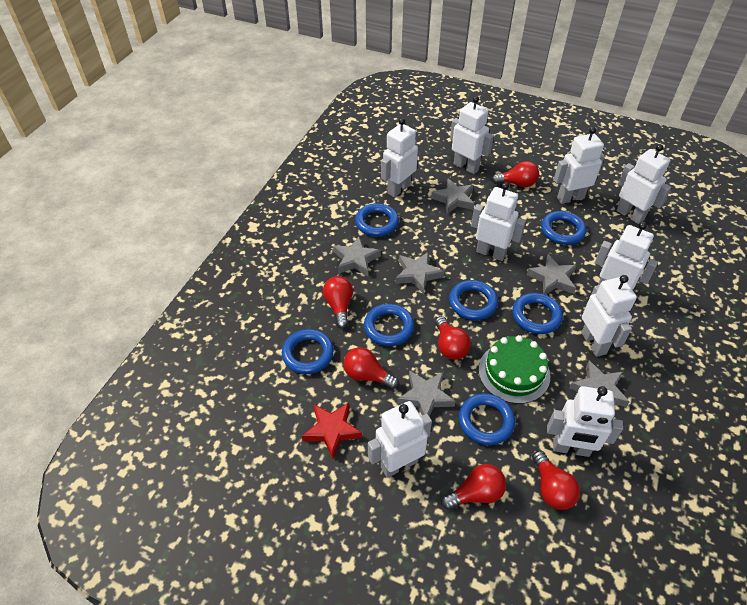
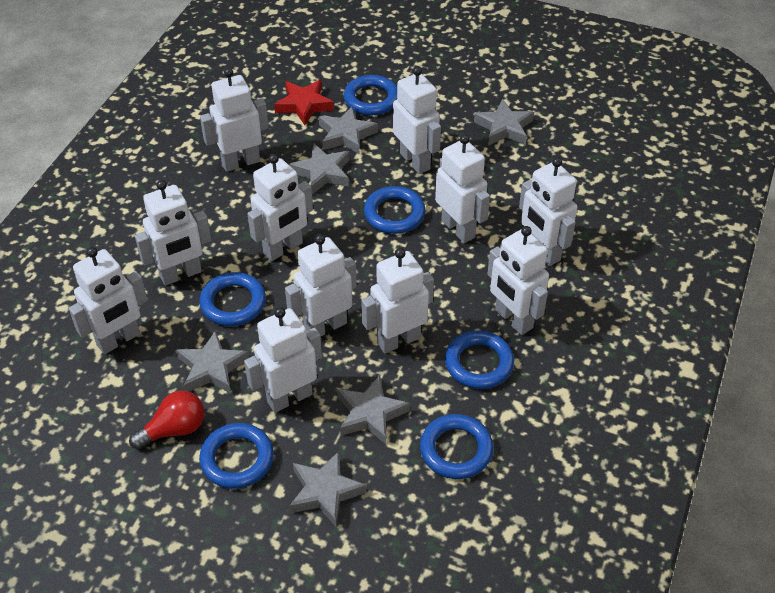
blue ring: [282,329,334,374] [355,203,399,237] [364,304,414,346] [449,280,498,320] [459,393,515,445] [512,293,563,334] [541,211,586,245] = 7 -> [199,272,266,326] [199,423,274,489] [344,75,397,115] [364,186,426,234] [420,414,494,479] [445,331,514,389] = 6
green cake: [479,335,550,404] = 1 -> none = 0
red light bulb: [323,276,353,329] [343,347,399,389] [435,316,471,360] [441,464,506,510] [491,161,539,187] [532,450,580,510] = 6 -> [129,391,204,449] = 1
white robot: [368,401,432,478] [381,118,418,198] [450,96,494,174] [471,182,526,261] [547,386,624,457] [554,127,605,204] [581,275,637,357] [595,222,658,290] [617,144,672,224] = 9 -> [69,247,148,354] [135,180,211,286] [200,68,269,172] [244,307,322,413] [248,154,313,261] [285,234,357,336] [361,248,434,353] [393,66,441,174] [435,134,490,243] [487,226,549,335] [519,157,578,266] = 11

